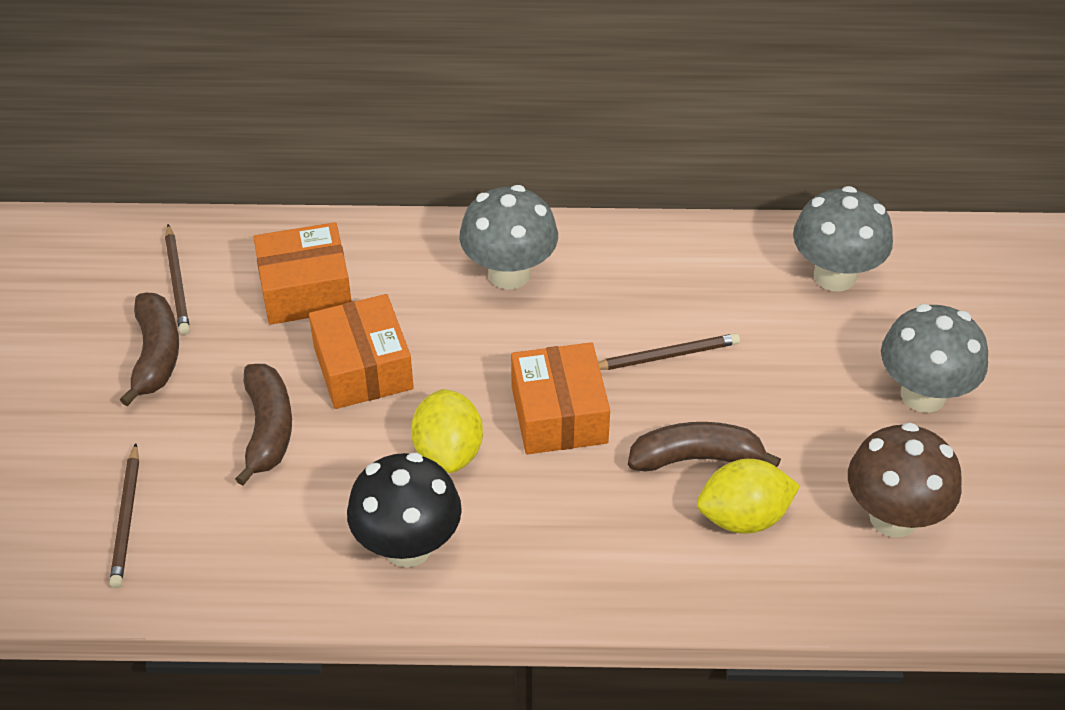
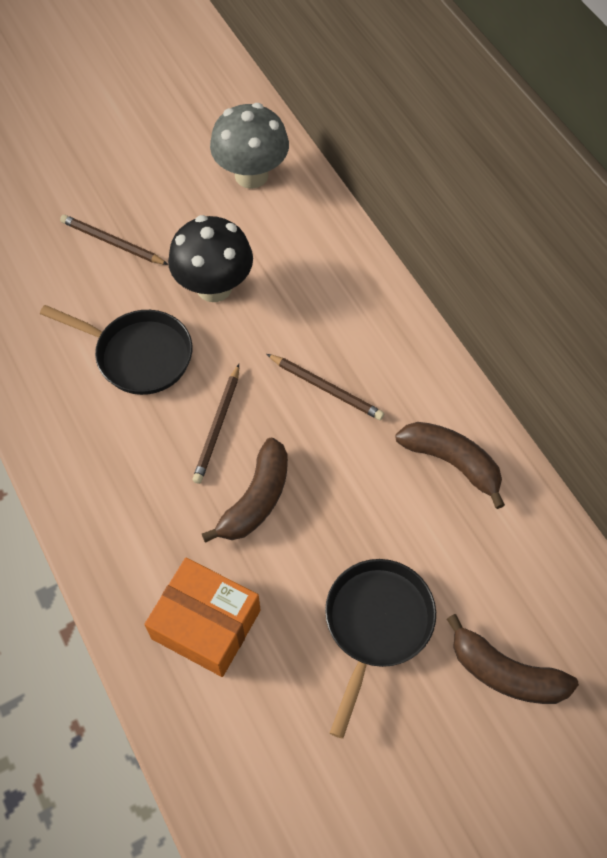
black pan: none = 0 -> [40,305,193,395] [325,559,436,739] = 2
brown mushroom: [848,423,962,537] = 1 -> none = 0
grey mushroom: [459,185,558,290] [793,186,893,291] [881,304,988,413] = 3 -> [210,103,289,189] = 1
orange box: [253,222,352,325] [309,294,414,409] [511,342,610,454] = 3 -> [144,558,260,677] = 1
yellow lemon: [411,389,483,473] [697,459,800,534] = 2 -> none = 0

